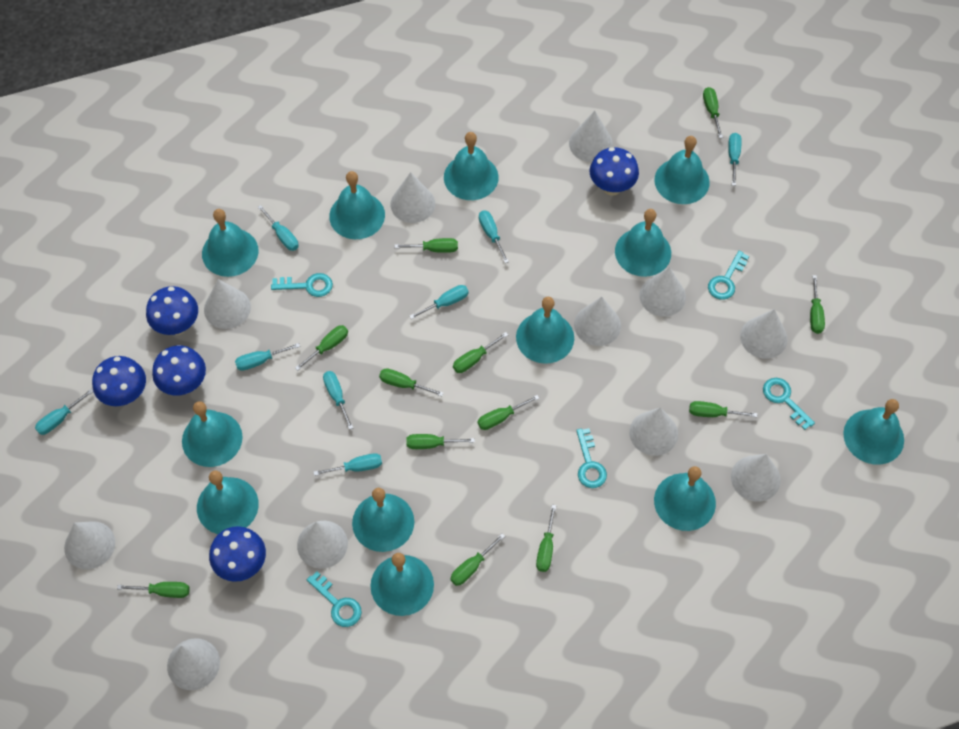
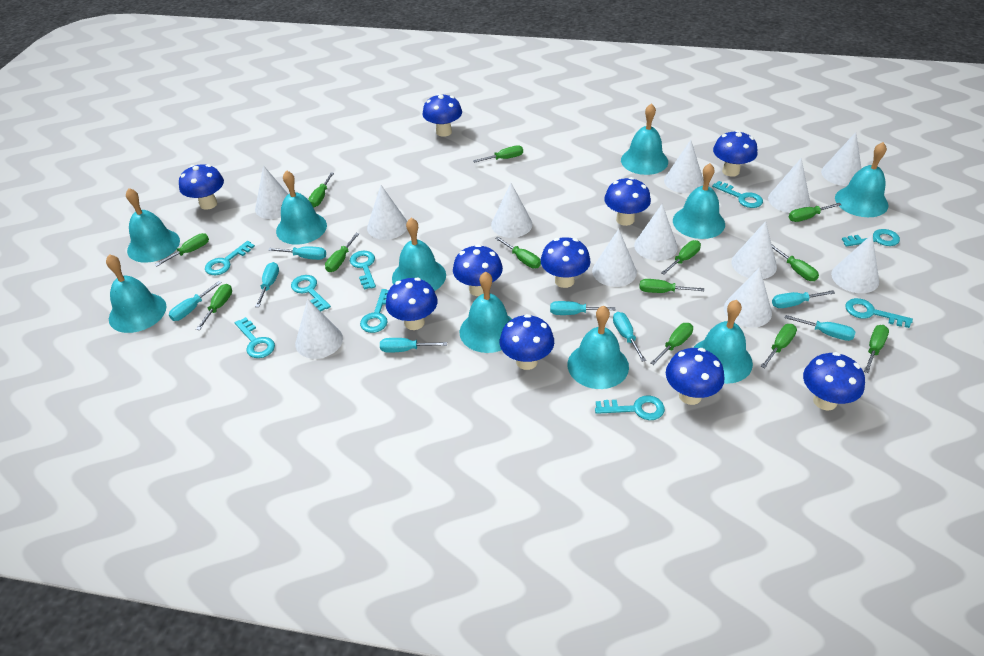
blue mushroom: [92,356,146,406] [146,286,198,335] [152,345,206,395] [209,526,266,582] [590,147,639,196] = 5 -> [179,164,224,210] [386,278,438,330] [423,94,462,137] [453,244,503,296] [500,314,554,370] [541,237,591,288] [604,177,651,226] [666,348,724,405] [713,130,758,177] [803,352,865,410] = 10
green screwdriver: [117,582,189,598] [295,325,348,371] [379,368,443,396] [394,238,458,253] [406,434,475,449] [451,534,505,586] [453,332,508,373] [478,395,539,430] [536,505,556,572] [689,401,757,417] [703,87,723,138] [810,275,825,334] = 12 -> [155,233,209,266] [196,284,232,330] [308,172,334,207] [325,233,359,272] [473,145,523,163] [495,237,541,268] [639,279,704,293] [650,323,693,365] [661,240,701,275] [760,324,797,369] [772,245,819,281] [789,203,841,222] [864,325,889,373] = 13
turquoise bell: [182,401,243,467] [197,471,259,534] [202,209,259,277] [329,171,385,239] [352,488,414,552] [371,553,434,616] [444,132,499,200] [516,297,574,364] [615,209,671,277] [654,136,710,204] [654,466,716,531] [843,399,904,465] = 12 -> [106,254,167,333] [126,188,180,263] [276,170,327,245] [392,218,446,291] [460,272,512,353] [568,306,629,389] [621,103,668,175] [673,163,725,239] [693,300,753,384] [835,142,888,217] = 10
turquoise key: [271,273,333,297] [307,571,362,627] [576,428,607,488] [708,251,749,300] [763,378,815,430] = 5 -> [205,241,255,275] [235,317,275,358] [291,275,331,311] [350,251,376,289] [360,289,389,333] [595,395,665,420] [712,181,763,208] [842,229,900,247] [845,298,913,328] = 9
white cone: [64,521,115,569] [167,638,220,690] [204,279,251,329] [297,521,348,569] [391,172,435,223] [569,111,613,162] [574,297,621,346] [629,407,678,456] [639,267,686,317] [731,454,781,502] [740,309,788,359] = 11 -> [255,166,288,219] [295,299,343,359] [367,185,407,240] [491,183,532,238] [592,229,637,287] [634,204,678,261] [664,140,704,193] [724,267,772,327] [731,221,777,279] [768,158,810,213] [821,132,862,186] [831,235,879,293] = 12

